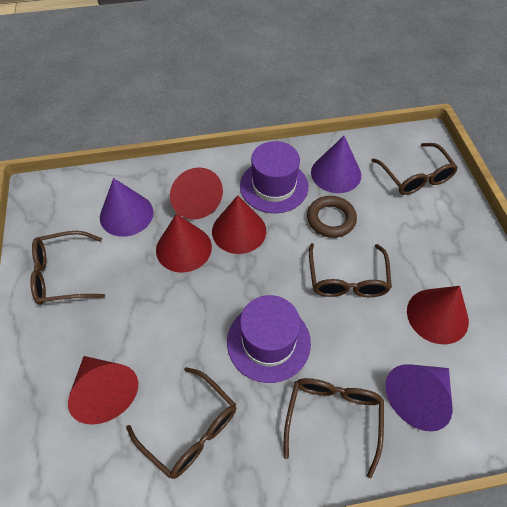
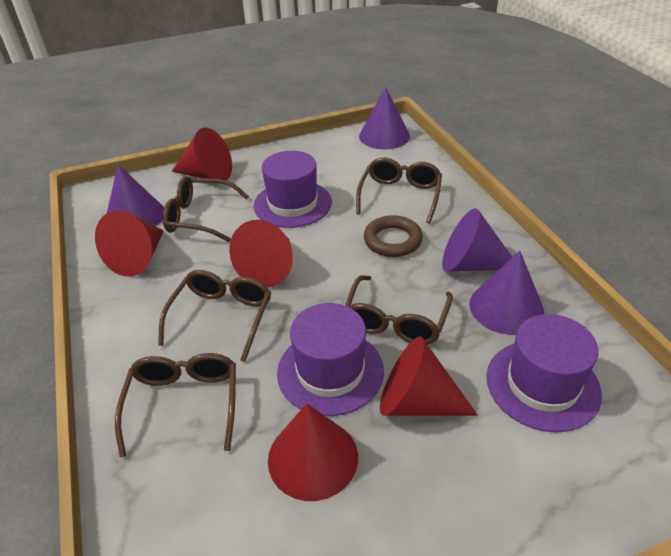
purple cone: [100,178,154,237] [311,136,361,193] [385,364,453,431] = 3 -> [107,164,164,226] [359,87,410,150] [442,208,512,272] [469,251,544,335] = 4
purple hat: [227,295,311,383] [240,141,308,213] = 2 -> [254,151,332,228] [277,303,384,416] [486,314,602,432] = 3

